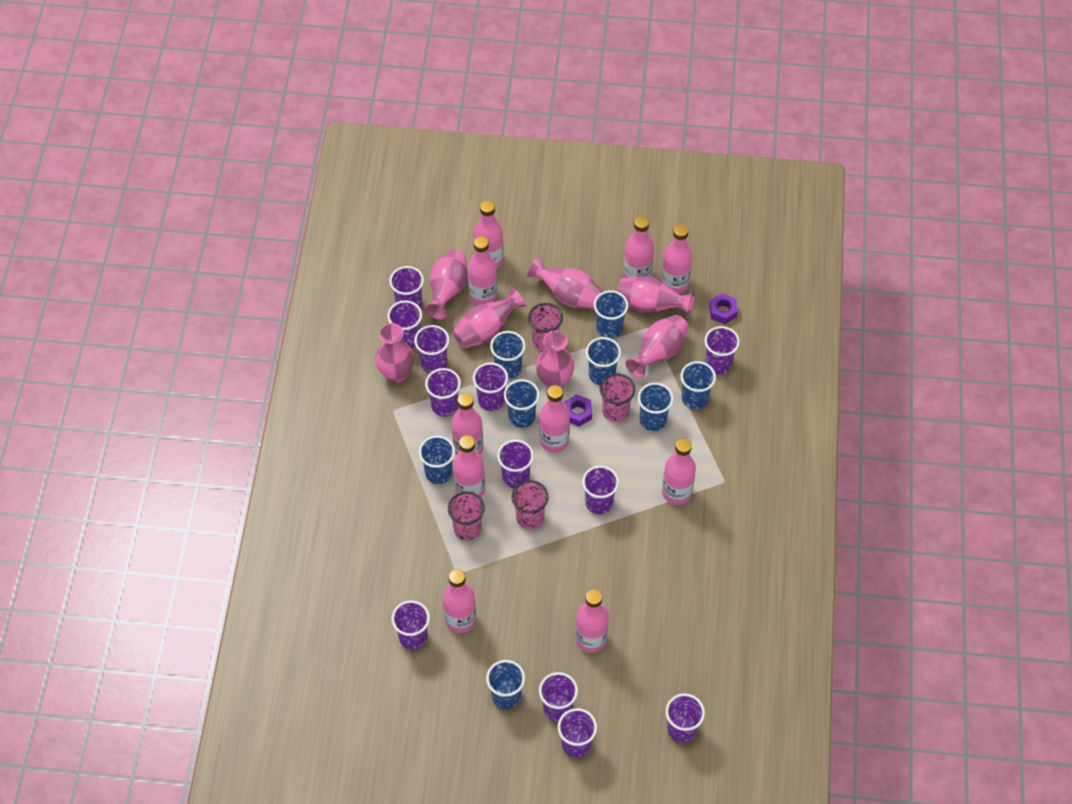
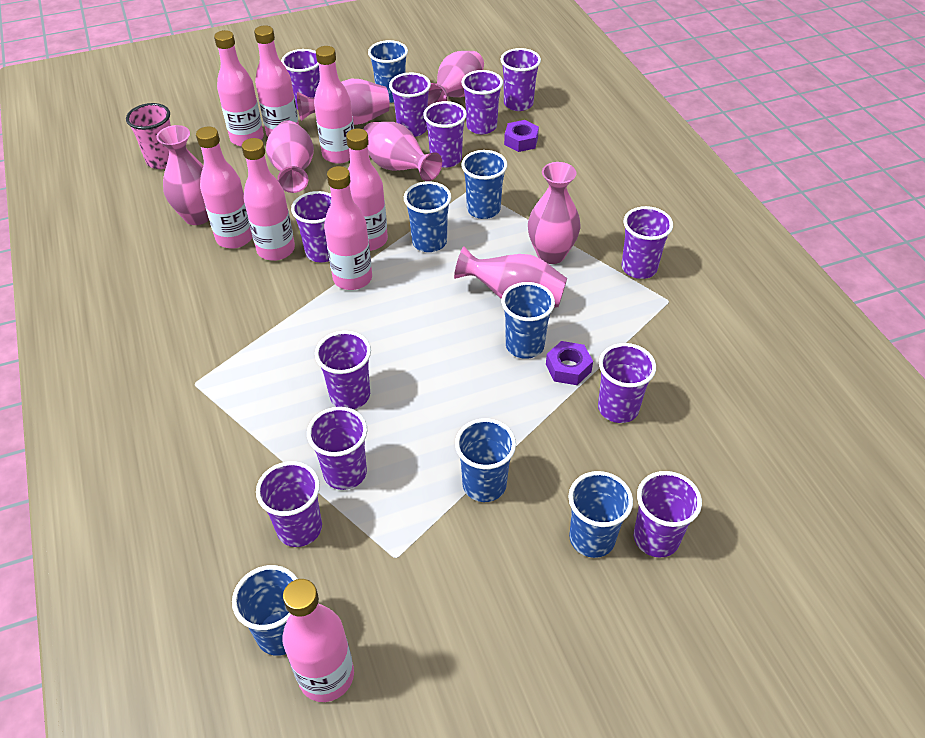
blue cup: [419,436,455,484] [486,660,525,709] [490,331,525,379] [504,379,540,428] [586,337,621,385] [594,290,628,338] [638,383,674,431] [680,361,716,410] = 8 -> [232,565,298,656] [368,40,408,103] [404,181,452,252] [455,418,516,502] [461,150,508,219] [501,282,555,359] [568,471,633,558] = 7
pink bottle: [443,569,476,633] [452,393,483,455] [453,435,485,497] [468,236,498,305] [474,200,504,269] [539,385,570,453] [576,589,609,653] [623,216,654,278] [661,224,693,294] [662,438,696,505] = 10 -> [196,126,252,249] [214,30,264,147] [242,138,295,261] [254,26,299,137] [282,579,354,702] [314,46,354,164] [324,166,372,290] [346,128,388,251] = 8
pink cup: [448,492,485,540] [512,480,549,529] [528,303,563,351] [600,374,635,422] = 4 -> [126,103,171,169] = 1

